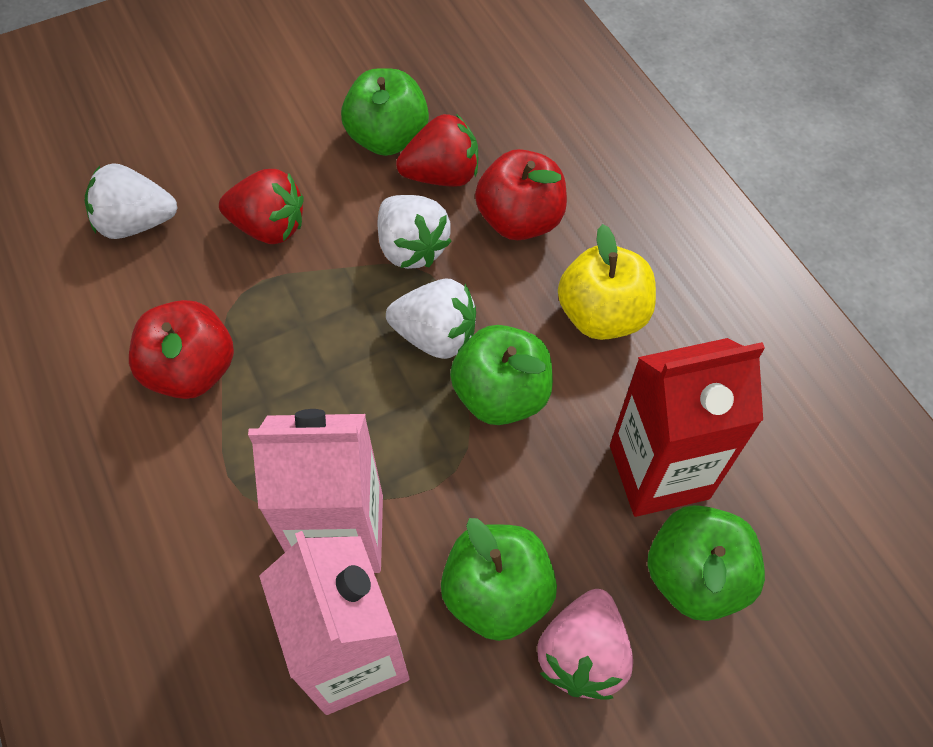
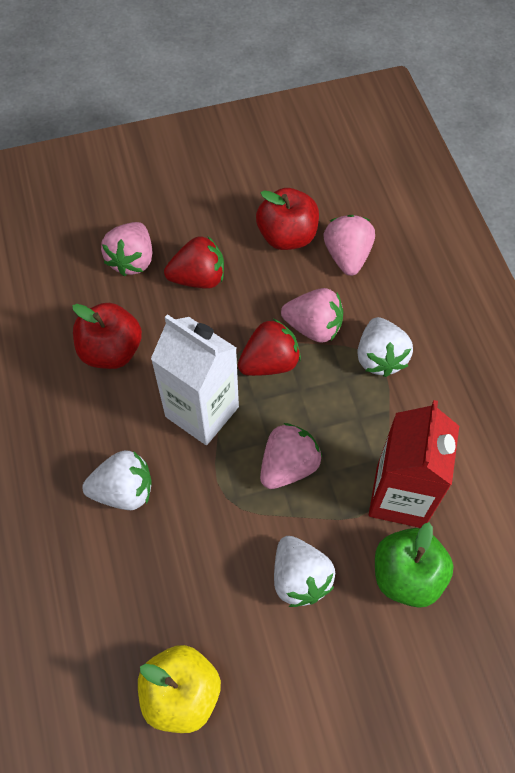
green apple: [341,68,429,156] [441,518,557,641] [450,325,553,425] [647,505,765,621] = 4 -> [375,522,453,608] = 1
pink carton: [248,409,383,573] [259,531,409,715] = 2 -> none = 0
pink strawberry: [537,589,633,700] = 1 -> [101,222,153,276] [260,423,322,489] [281,288,343,343] [323,215,375,276] = 4
white carton: none = 0 -> [151,314,239,445] = 1

